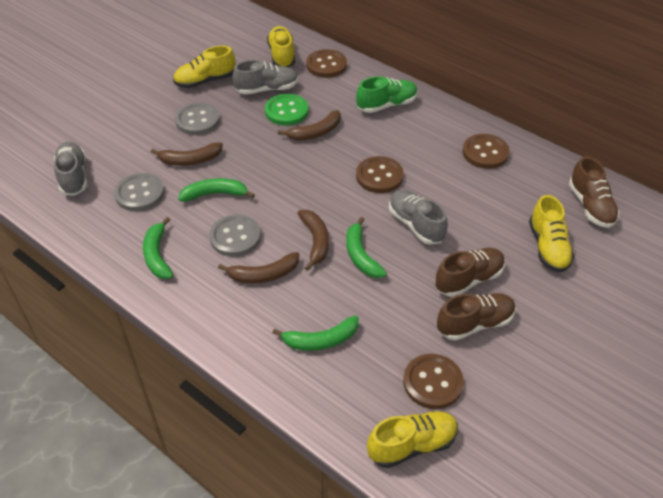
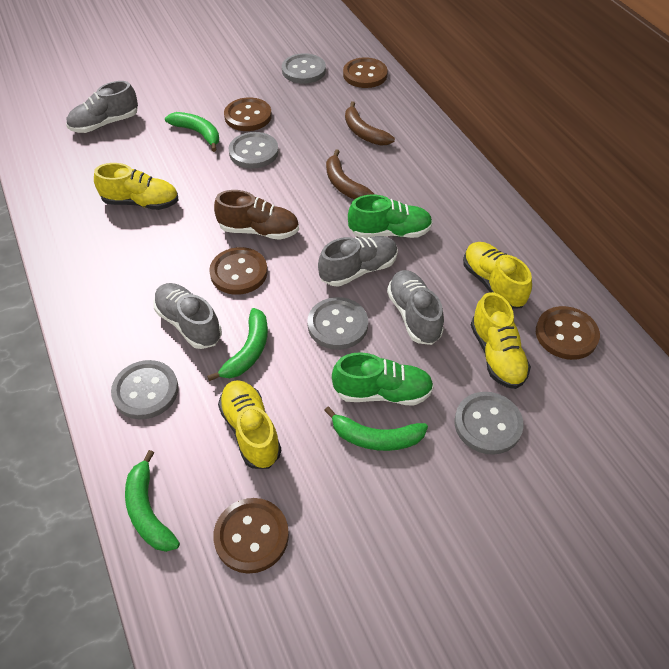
brown banana: [151,142,223,166] [218,252,299,283] [278,110,341,141] [297,210,329,271] = 4 -> [326,149,375,199] [345,101,395,146] = 2
brown button: [306,49,347,78] [356,156,404,193] [403,354,464,409] [462,134,510,169] = 4 -> [209,247,268,295] [213,498,289,574] [224,97,272,131] [343,57,388,88] [536,306,600,360] = 5
brown shoe: [435,248,505,297] [437,293,516,341] [569,157,620,228] = 3 -> [214,190,299,240] = 1
green button: [265,94,309,126] = 1 -> none = 0
green shoe: [356,76,418,113] = 1 -> [332,352,434,405] [348,195,433,238] = 2
grey button: [114,173,164,211] [175,102,220,135] [209,215,261,257] = 3 -> [111,360,179,419] [229,132,279,169] [282,53,326,84] [307,297,368,350] [454,392,524,455] = 5
grey shoe: [54,142,87,196] [233,60,298,95] [389,190,448,245] = 3 -> [66,81,138,133] [154,283,222,349] [318,236,398,287] [387,270,444,345] = 4

